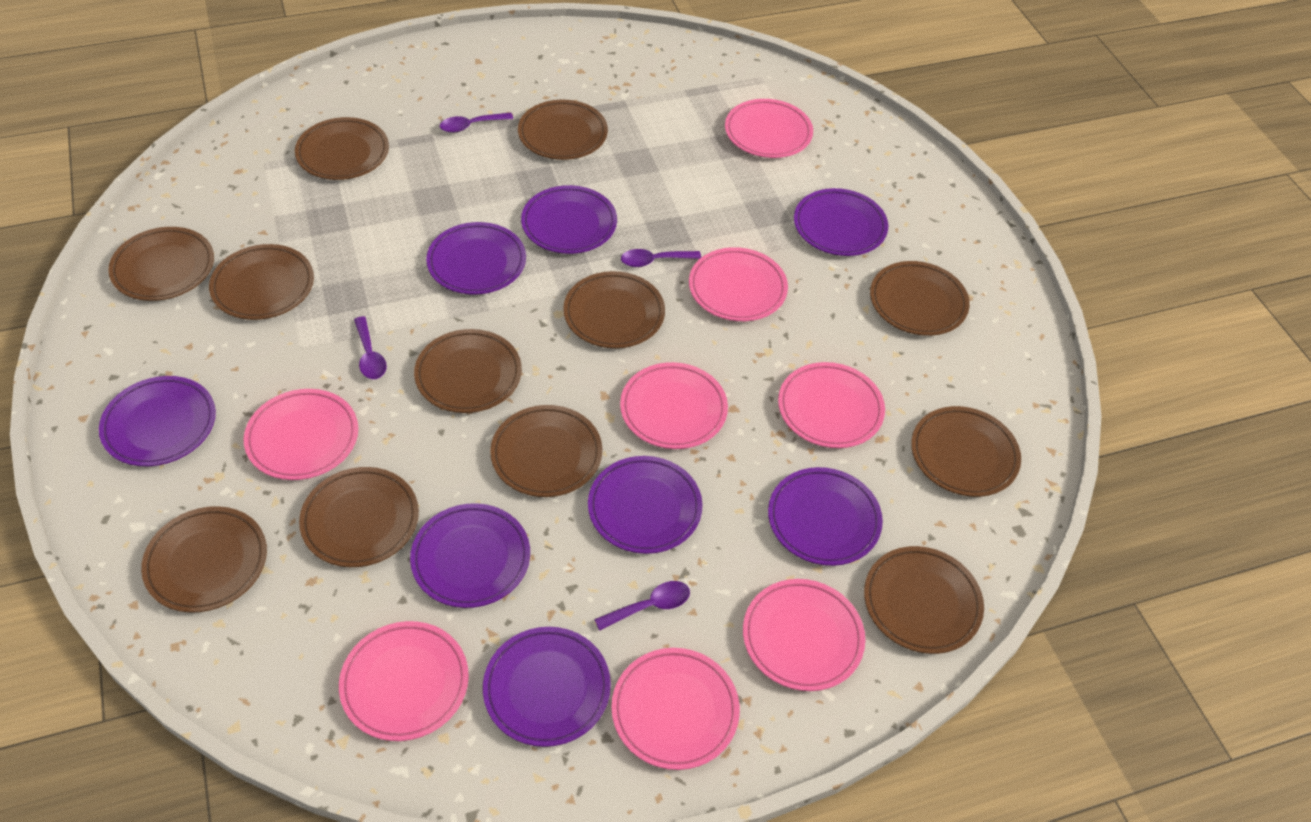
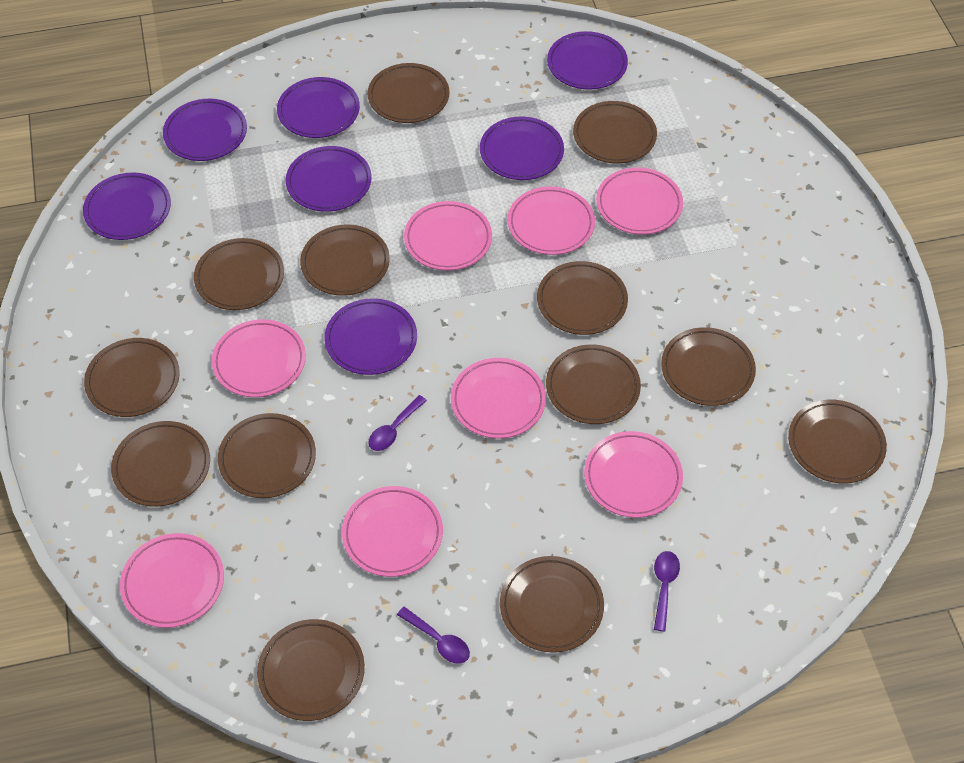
brown plate: [108,227,214,301] [141,506,267,613] [209,244,314,320] [295,117,389,180] [299,467,419,567] [414,329,522,413] [490,405,602,497] [518,100,608,160] [563,271,665,348] [864,546,984,654] [870,261,970,336] [911,406,1021,497] = 12 -> [84,338,180,417] [111,421,210,507] [194,238,284,310] [218,413,316,498] [257,619,365,721] [300,224,390,296] [367,63,450,123] [500,556,604,653] [537,261,628,335] [546,344,641,424] [573,101,657,163] [661,327,756,406] [788,400,887,483] = 13
purple plate: [99,376,216,466] [410,503,530,608] [426,222,526,294] [483,627,611,747] [521,185,617,254] [588,456,703,554] [768,467,883,566] [794,188,888,256] = 8 -> [83,172,171,240] [163,99,247,161] [277,77,360,138] [286,146,372,212] [325,298,417,375] [480,116,564,180] [547,31,628,90] = 7
purple spoon: [354,316,387,379] [440,113,513,133] [594,581,690,631] [621,249,701,267] = 4 -> [368,395,427,451] [397,607,470,664] [654,551,680,632] = 3

